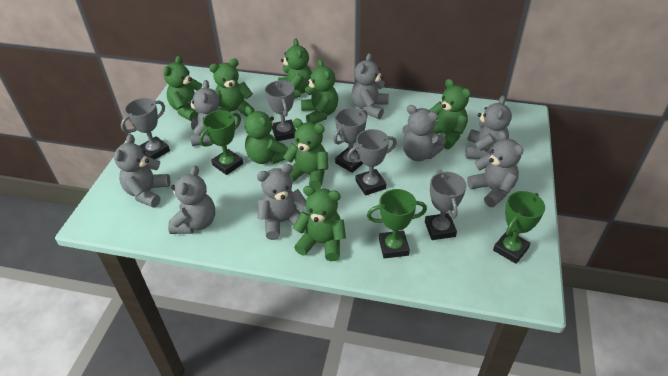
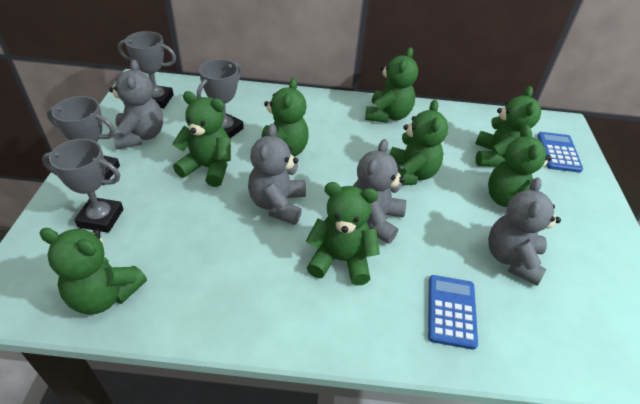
blue calculator: none = 0 -> [428,275,478,350] [537,132,583,173] = 2
green trophy: [199,110,243,175] [367,189,427,258] [493,191,545,264] = 3 -> none = 0
grey teddy bear: [114,134,170,208] [168,165,215,234] [188,80,221,146] [257,164,306,240] [352,53,389,119] [402,105,446,161] [465,95,512,159] [467,131,523,207] = 8 -> [109,59,163,150] [248,124,306,225] [353,139,406,244] [488,177,561,286] = 4
grey trophy: [121,98,170,159] [265,80,296,141] [333,108,368,173] [347,129,397,196] [425,170,466,240] = 5 -> [42,139,123,233] [47,96,120,185] [118,31,176,109] [197,59,244,138] = 4

